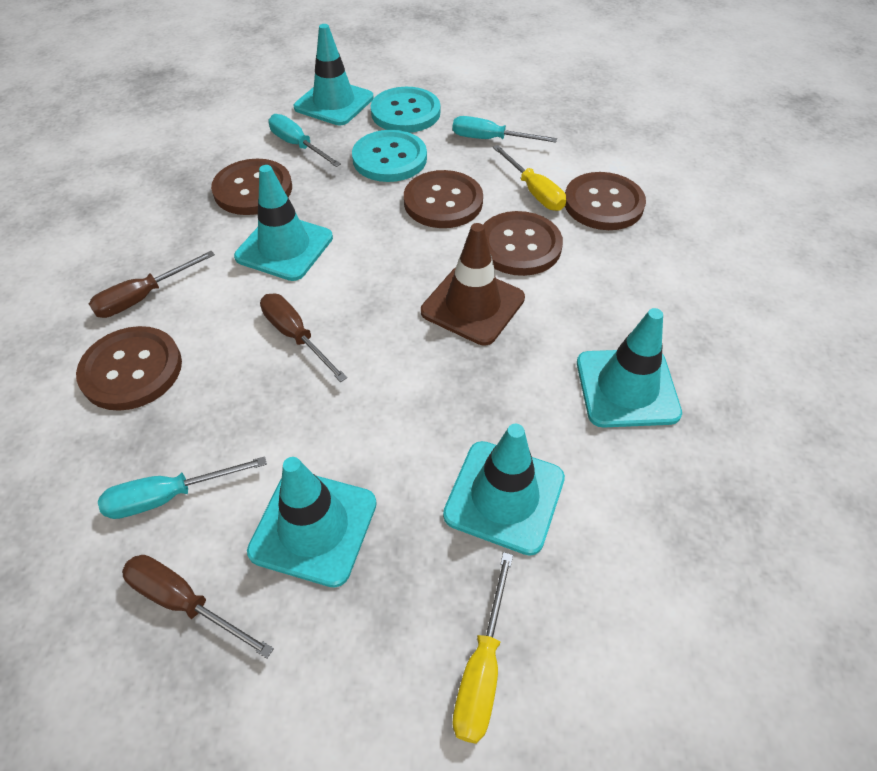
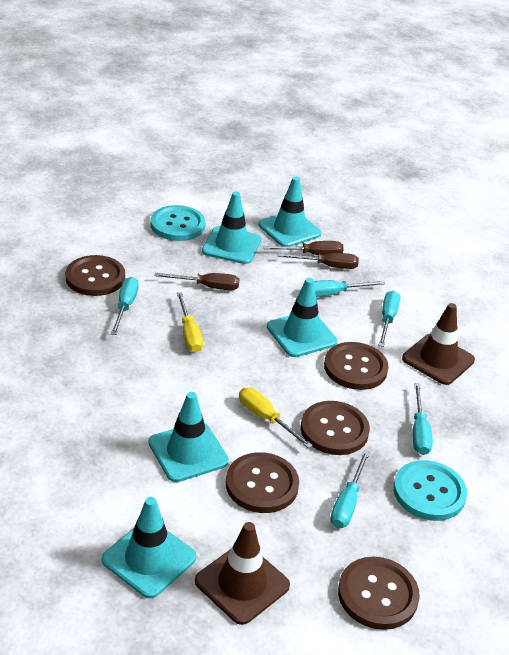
brown traffic cone: [421,223,525,345] = 1 -> [195,522,290,625] [402,303,475,385] = 2
turquoise screwdriver: [98,456,267,519] [268,114,341,167] [453,116,557,142] = 3 -> [111,277,139,335] [314,280,385,297] [330,451,370,528] [378,291,400,347] [413,383,433,455] = 5

